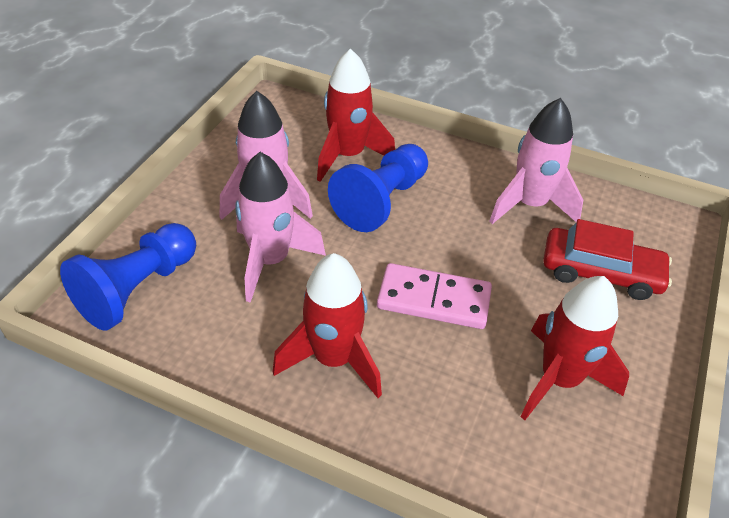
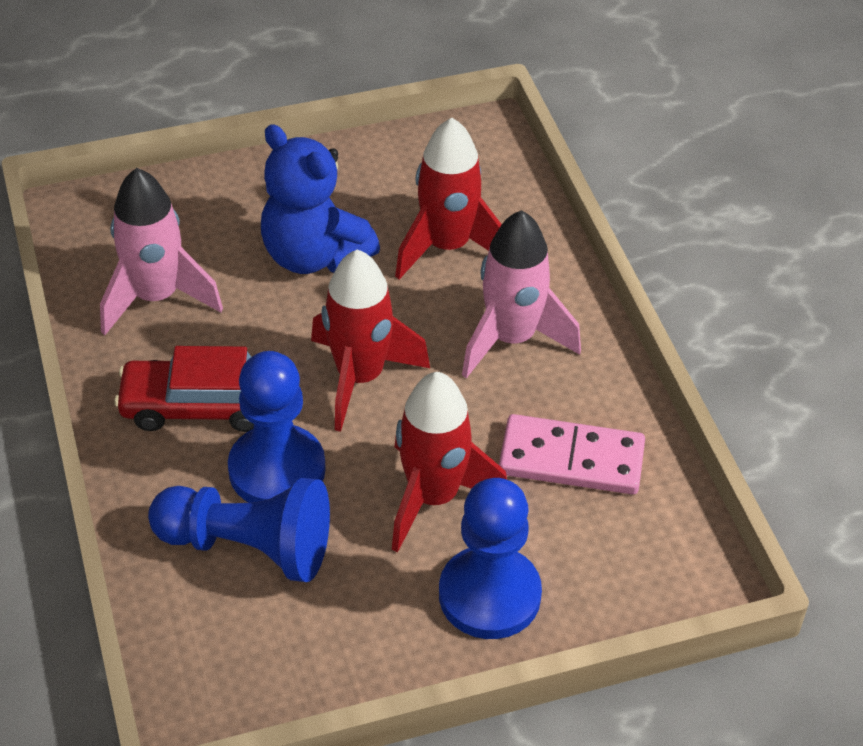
blue pawn: [60,223,196,331] [328,144,428,232] = 2 -> [148,478,330,582] [228,351,326,503] [439,478,542,639] = 3
blue teddy bear: none = 0 -> [261,124,380,274] = 1
pink rocket: [220,91,313,220] [235,152,326,303] [489,98,583,224] = 3 -> [100,168,223,335] [462,210,581,378] = 2

